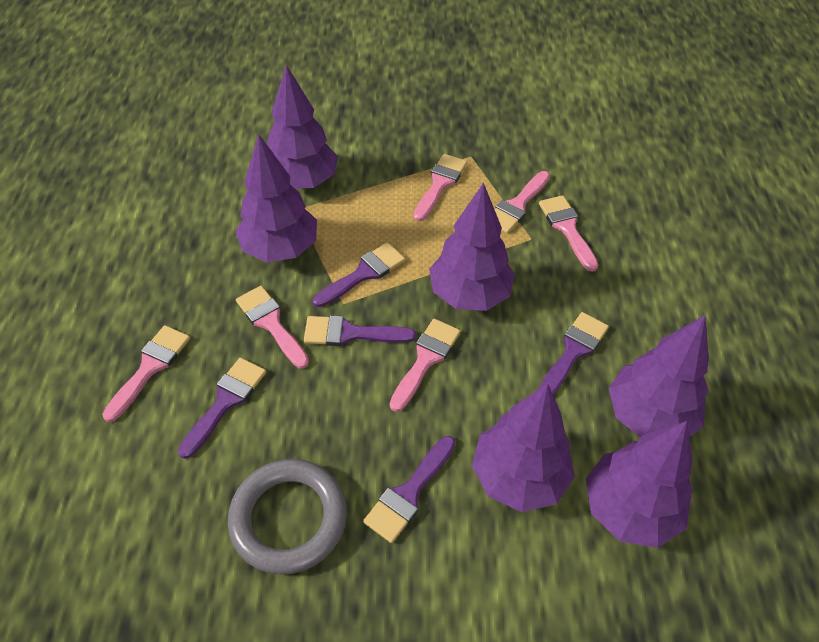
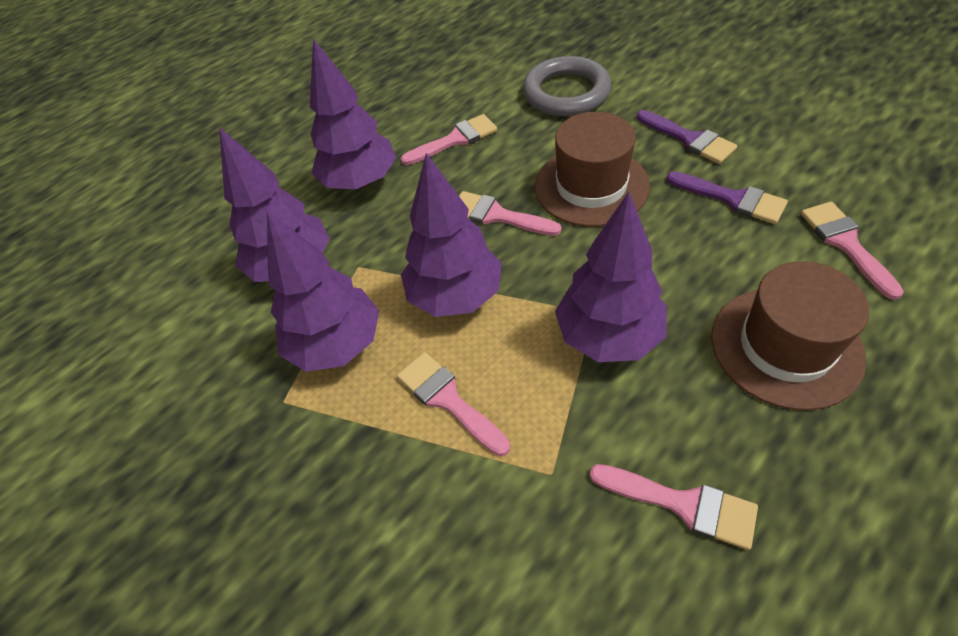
brown hat: none = 0 -> [535,112,650,227] [711,261,869,410] = 2
pink brush: [102,325,190,422] [236,286,309,369] [390,319,461,412] [414,154,467,221] [494,171,550,234] [539,195,598,272] = 6 -> [397,352,510,456] [401,114,497,165] [459,191,562,236] [590,464,758,550] [801,202,904,300] = 5
purple brush: [178,358,266,459] [304,316,416,346] [313,242,405,307] [363,436,455,543] [539,312,609,395] = 5 -> [637,110,738,164] [666,171,788,224] = 2
purple tree: [235,134,317,262] [267,65,338,189] [429,182,515,311] [472,384,575,512] [586,421,692,548] [608,316,709,437] = 6 -> [219,127,330,282] [267,211,379,372] [310,39,397,189] [401,153,502,317] [555,192,667,362] = 5

